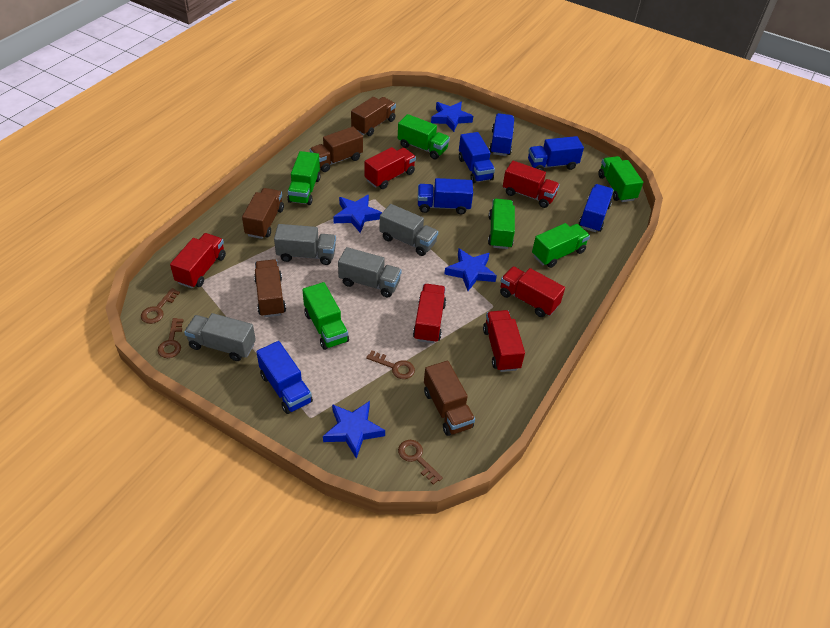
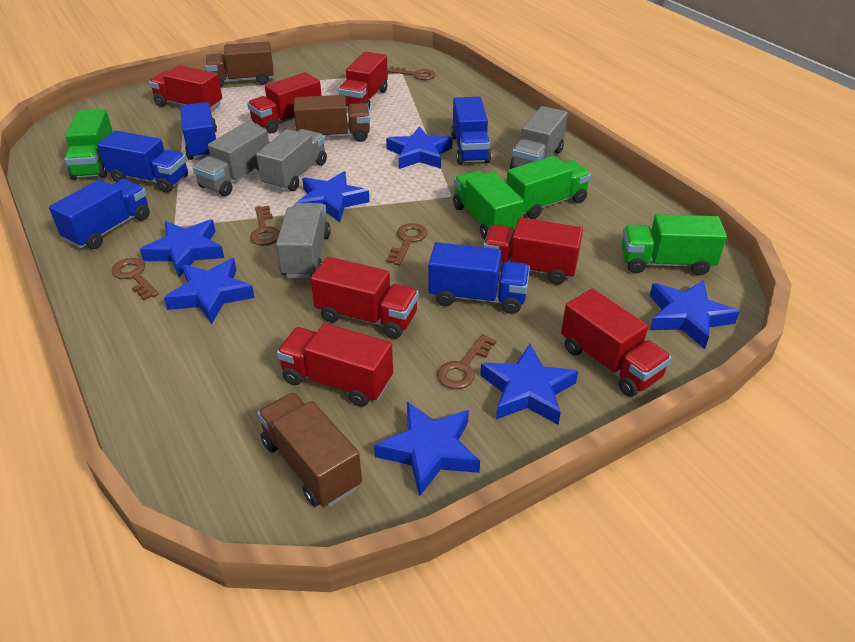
blue star: [323,401,385,459] [333,195,382,233] [431,102,473,132] [444,248,497,291] = 4 -> [140,220,224,277] [164,258,255,324] [297,171,370,222] [374,402,480,497] [386,126,453,169] [480,344,578,425] [650,280,740,349] = 7
blue truck: [256,341,313,414] [418,178,473,214] [459,132,495,183] [489,113,514,156] [528,136,584,171] [579,184,614,232] = 6 -> [49,179,150,249] [97,131,188,193] [180,102,217,160] [429,242,530,314] [451,97,491,164] = 5
brown key: [141,288,180,324] [158,318,184,358] [366,350,415,379] [398,440,443,485] = 4 -> [112,258,159,300] [250,206,280,246] [386,223,427,265] [387,66,436,80] [437,334,497,389] = 5
brown truck: [242,188,284,239] [254,259,286,317] [310,126,363,172] [351,97,396,136] [424,361,475,436] = 5 -> [205,42,274,88] [257,393,362,507] [294,95,370,142] = 3
green truck: [287,151,321,205] [302,282,349,350] [398,114,450,159] [488,199,515,249] [532,223,590,268] [598,156,643,202] = 6 -> [65,109,113,180] [453,170,524,240] [506,156,591,219] [621,214,727,275] = 4
red truck: [170,233,226,288] [365,147,416,189] [413,284,446,343] [483,310,525,372] [500,266,565,317] [503,161,560,208] = 6 -> [149,65,222,111] [247,72,322,133] [277,323,393,407] [311,257,419,339] [338,52,388,109] [483,218,583,285] [561,289,671,397] = 7

